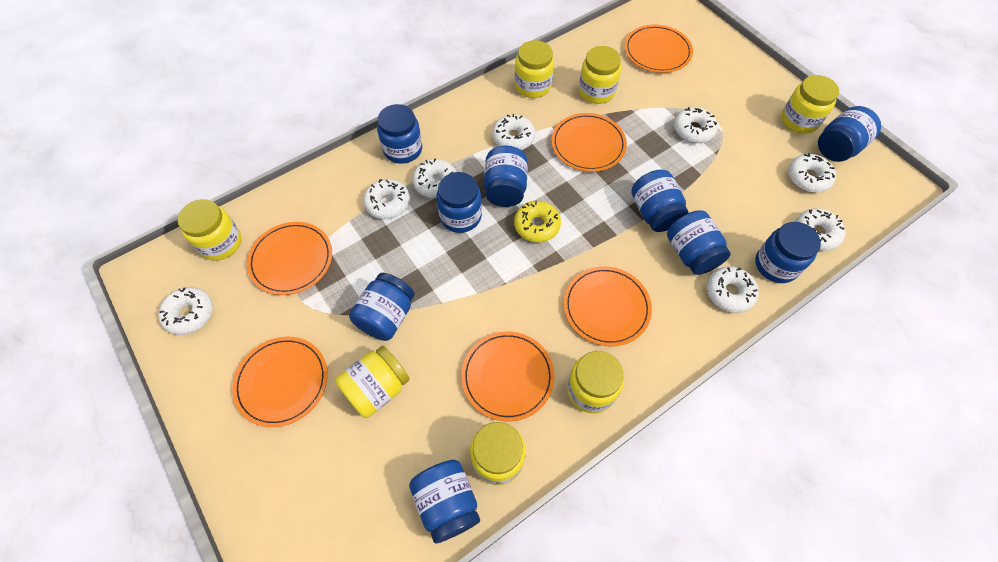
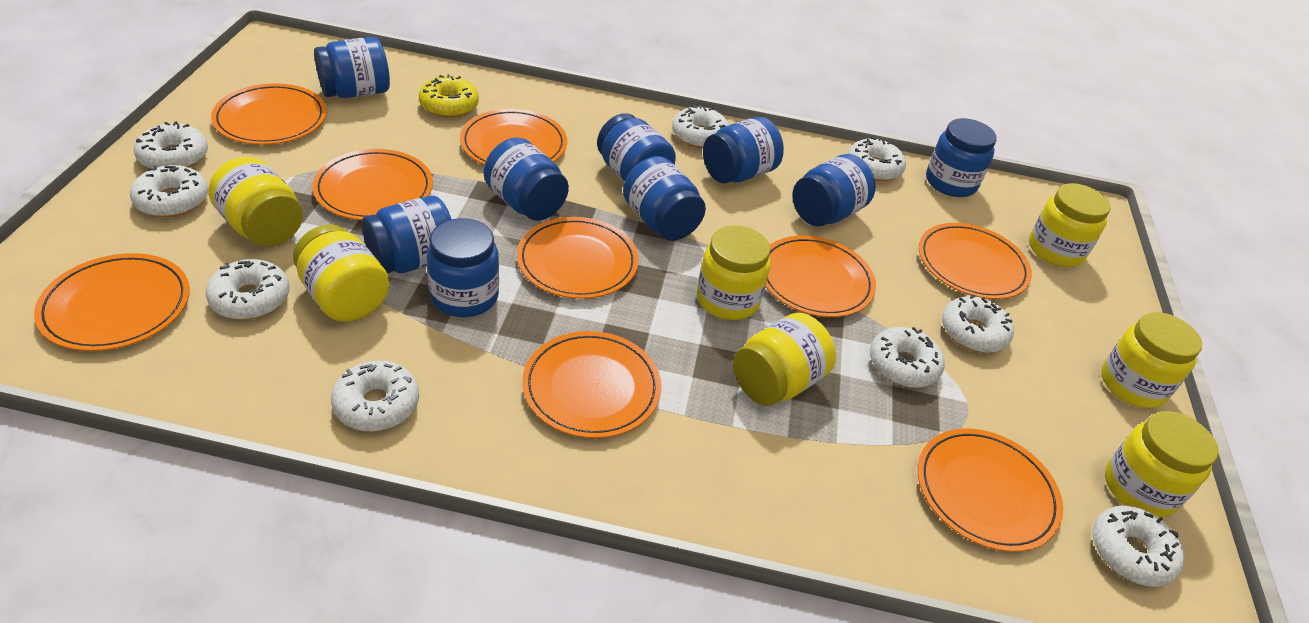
orange plate: [232,337,328,427] [247,222,332,295] [461,332,555,421] [551,113,627,172] [564,266,652,346] [624,25,693,73] = 6 -> [34,253,190,351] [211,83,327,145] [312,149,433,220] [460,109,567,165] [517,217,639,299] [522,331,661,438] [766,236,876,317] [917,428,1063,552] [919,223,1032,299] = 9
white donut: [158,287,213,335] [363,179,410,219] [412,158,456,198] [492,114,535,150] [674,107,718,143] [707,266,759,313] [788,153,836,193] [795,208,845,251] = 8 -> [130,165,208,217] [134,121,208,168] [206,259,290,320] [331,360,419,432] [672,105,729,148] [848,137,906,181] [870,327,945,388] [942,294,1014,353] [1092,506,1184,587] = 9

